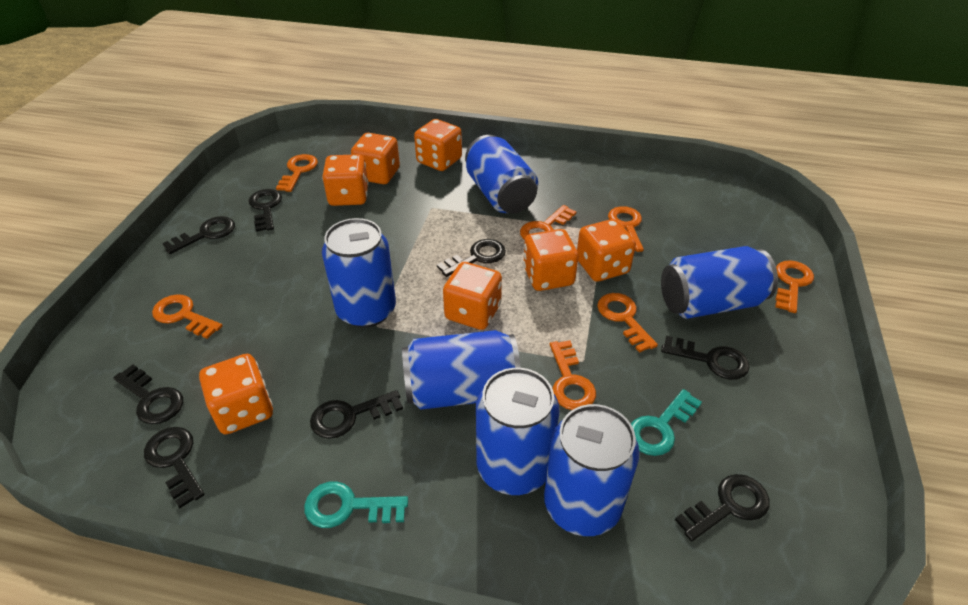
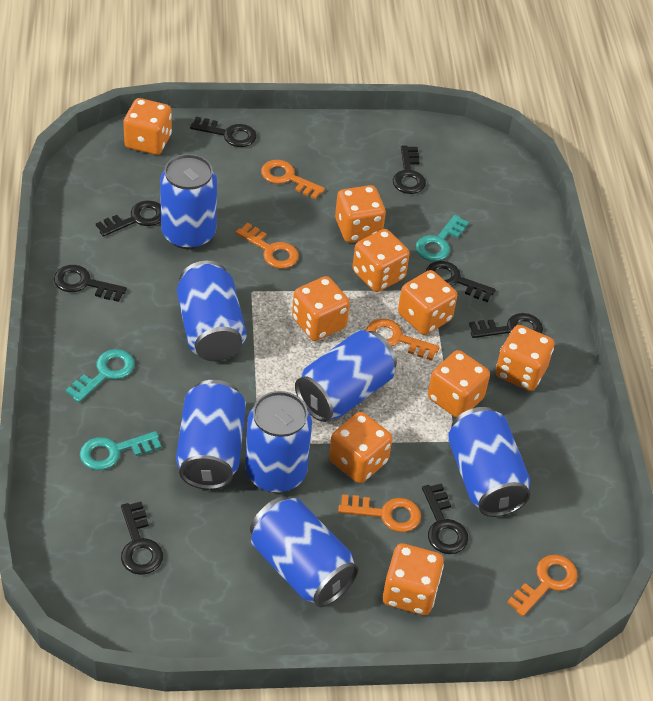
blue can: [322,218,396,328] [402,330,521,410] [465,135,538,213] [476,368,560,495] [544,404,640,536] [661,246,778,319] = 6 -> [160,154,217,249] [176,380,246,490] [177,261,246,361] [245,391,312,493] [250,496,359,607] [295,330,397,422] [448,407,530,517] = 7
orange dice: [199,354,273,434] [322,154,368,206] [351,133,400,184] [414,119,462,171] [443,262,502,330] [523,229,578,291] [577,219,636,282] = 7 -> [123,98,172,155] [292,276,350,341] [329,412,392,483] [335,185,386,242] [352,229,410,292] [383,543,444,615] [398,270,457,335] [428,350,490,417] [495,325,554,391] = 9
orange key: [152,294,223,339] [276,154,318,192] [520,205,576,240] [550,340,596,410] [597,293,658,353] [608,206,644,252] [775,260,814,313] = 7 -> [236,223,299,269] [261,160,325,199] [338,494,421,532] [366,319,440,361] [507,555,578,617] = 5
turquoise key: [304,481,408,528] [631,389,702,456] = 2 -> [65,349,135,403] [80,431,162,470] [415,215,469,261] = 3

